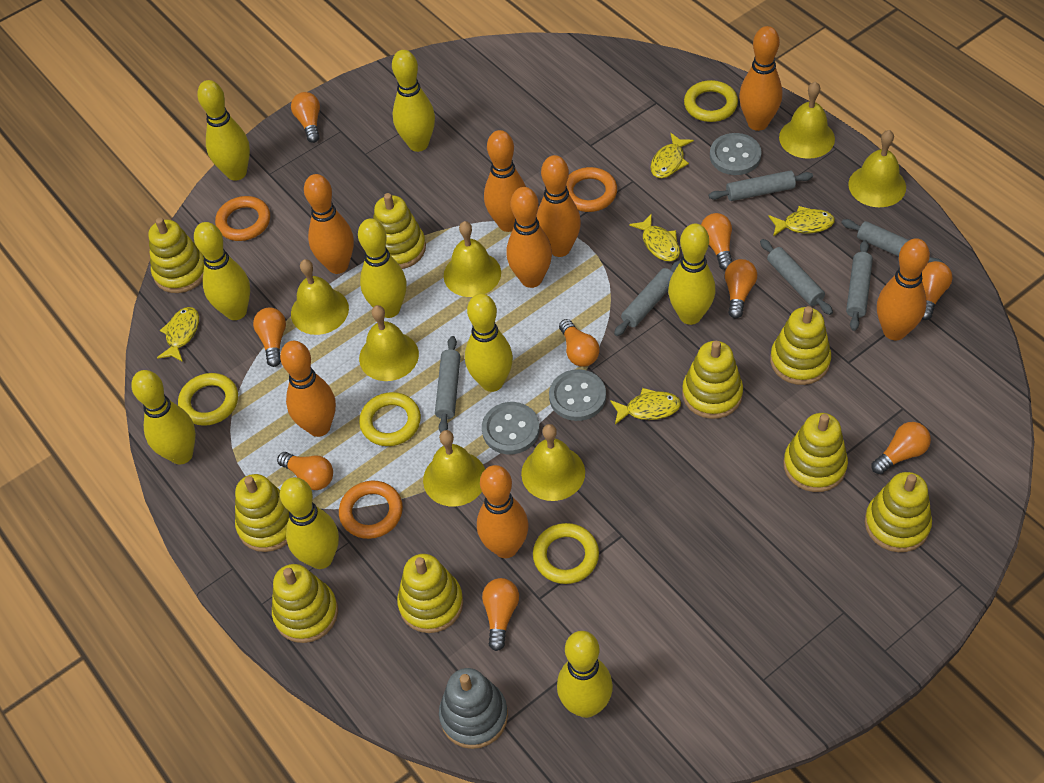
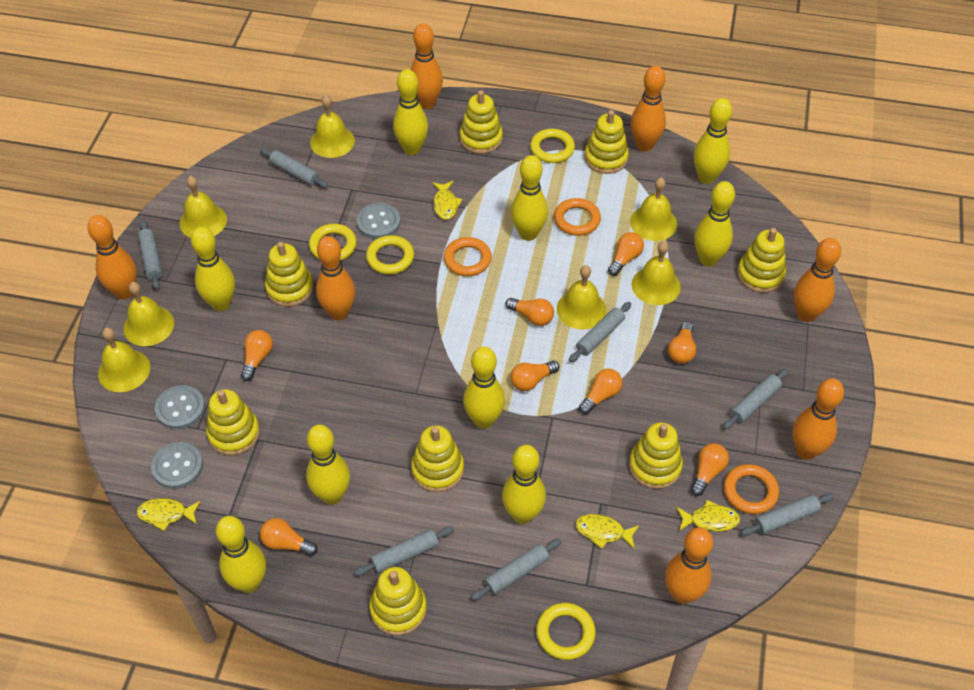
grey rolling pin: [435,336,460,433] [614,260,680,336] [709,170,813,201] [760,239,833,315] [841,219,944,263] [846,240,873,331] = 6 -> [138,220,162,290] [260,148,328,188] [354,527,454,576] [471,539,562,600] [569,302,631,362] [723,369,789,429] [741,493,834,536] = 7
grey stacking toy: [439,668,508,749] = 1 -> none = 0
orange bowling pin: [280,341,336,437] [304,174,354,274] [477,465,529,558] [484,130,526,232] [507,187,552,288] [536,155,581,257] [739,26,782,131] [877,238,930,340] = 8 -> [88,215,137,300] [316,236,355,321] [411,23,443,109] [631,66,666,152] [665,527,713,604] [792,378,844,460] [794,238,841,322] = 7
orange light bulb: [253,308,286,367] [277,452,333,490] [291,92,320,143] [482,578,519,651] [559,319,600,367] [701,213,732,270] [725,259,757,319] [871,422,931,474] [922,261,952,320] = 9 -> [241,330,273,381] [260,518,318,556] [506,298,554,326] [510,360,560,391] [579,368,622,414] [608,232,644,276] [668,322,696,364] [691,443,729,496] = 8
yellow fish: [157,307,199,362] [610,388,681,425] [629,214,680,261] [651,133,694,178] [769,206,835,236] = 5 -> [137,498,201,531] [432,181,462,220] [575,514,639,549] [677,500,740,532] = 4
yellow stacking toy: [148,218,204,293] [235,474,289,552] [272,564,338,643] [373,193,426,269] [397,554,463,633] [682,341,743,419] [770,306,831,385] [783,413,848,492] [865,472,932,552] = 9 -> [206,389,260,455] [265,242,314,307] [369,567,427,635] [411,425,464,492] [460,90,503,154] [584,110,629,174] [629,422,683,489] [737,228,786,293] = 8

